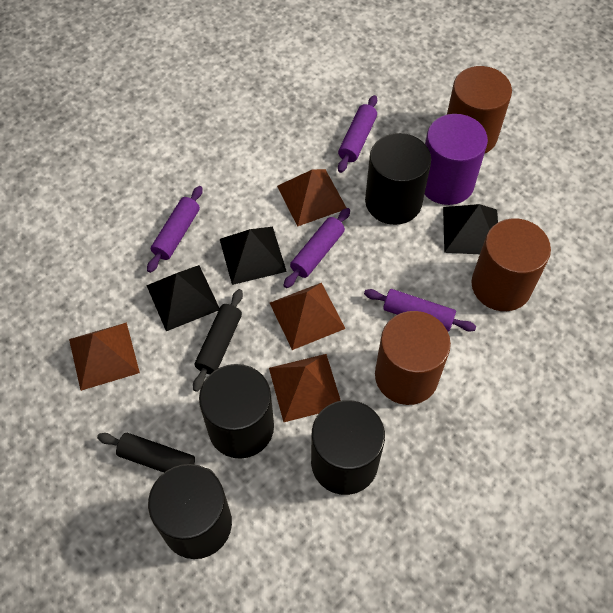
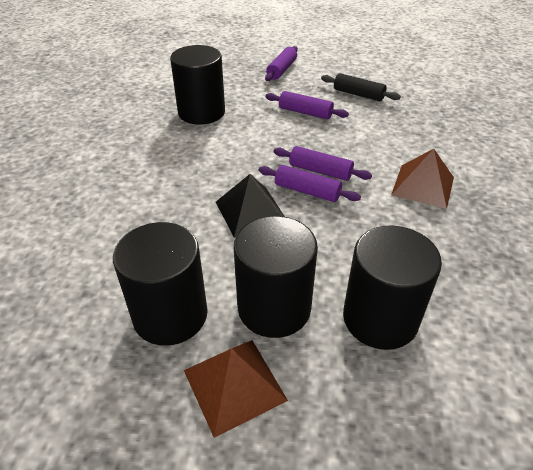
black pyramid: [146,265,220,331] [220,227,287,285] [443,204,498,254] = 3 -> [216,174,285,238] = 1
black rolling pin: [97,433,215,474] [193,289,243,392] = 2 -> [321,73,401,101] = 1
brown cylinder: [375,311,451,405] [447,66,512,153] [471,218,551,311] = 3 -> none = 0
brown pyramid: [69,322,140,391] [269,354,341,422] [270,283,346,350] [277,169,346,227] = 4 -> [184,340,288,438] [391,149,454,209] = 2
purple cylinder: [424,114,488,205] = 1 -> none = 0

